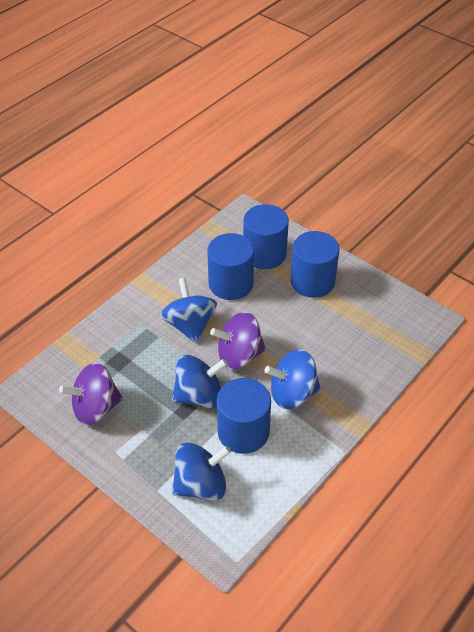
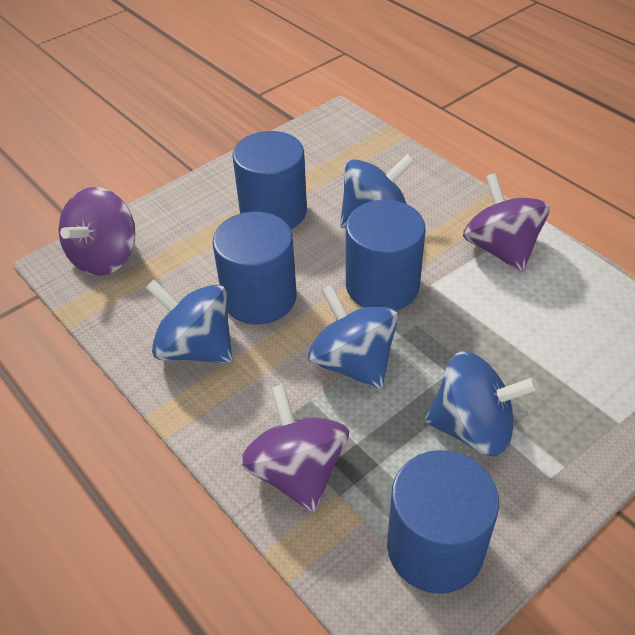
purple spinning top: [59,363,123,425] [210,312,266,370] = 2 -> [59,187,136,276] [240,384,349,513] [463,173,550,272] = 3

